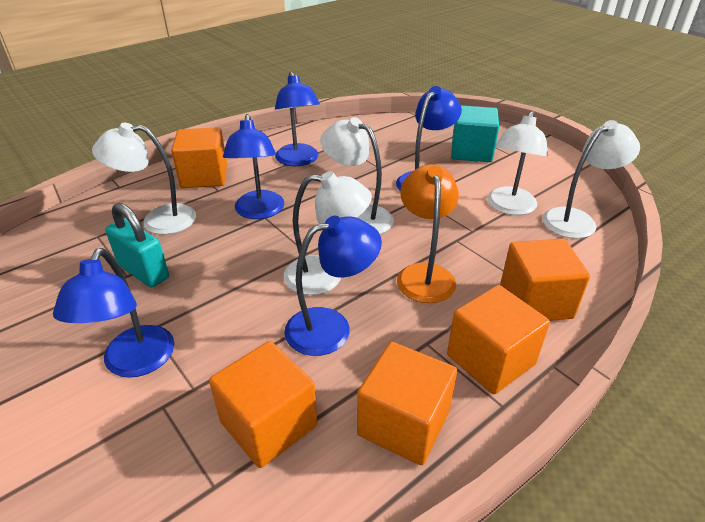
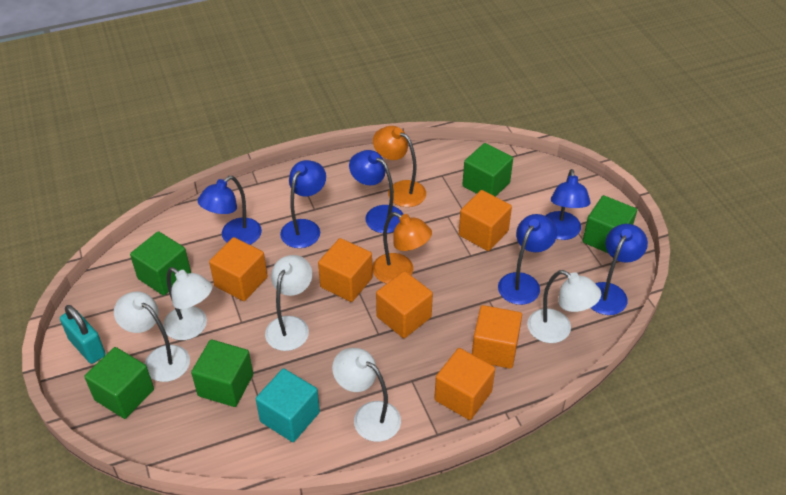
blue lamp: [53,248,175,378] [223,114,284,219] [275,71,320,166] [284,216,382,356] [396,86,462,191] = 5 -> [198,176,262,245] [280,160,326,248] [349,150,403,233] [498,214,557,305] [545,169,590,240] [591,224,648,315] = 6
green cube: none = 0 -> [84,347,154,419] [130,231,191,296] [191,340,253,407] [462,143,513,197] [583,195,637,253] = 5
orange cube: [171,127,227,188] [209,341,317,468] [357,342,457,465] [447,285,550,394] [500,239,590,321] = 5 -> [209,237,267,301] [318,238,373,302] [376,271,433,338] [434,348,495,420] [459,190,512,251] [472,305,522,369] = 6
orange lamp: [397,164,459,303] = 1 -> [372,212,432,284] [373,126,426,207] = 2

